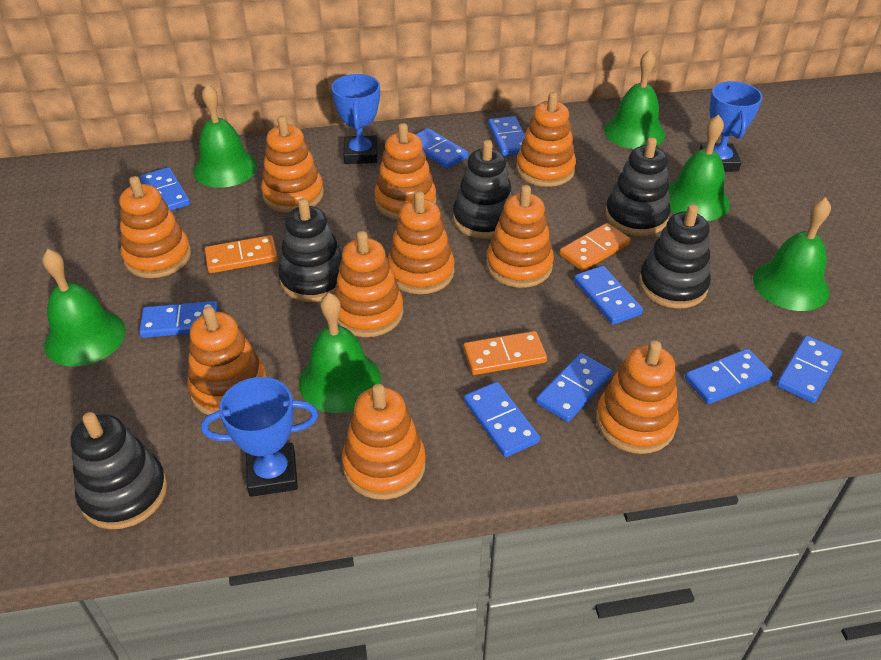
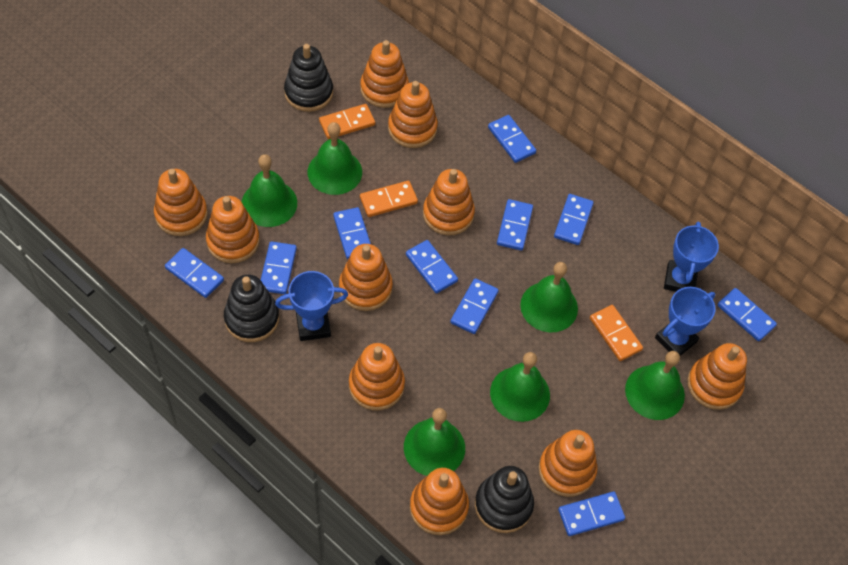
black stacking toy: [70,412,167,529] [278,198,342,302] [453,140,513,239] [605,137,671,236] [639,204,711,309] = 5 -> [224,275,279,342] [284,44,333,112] [475,466,534,533] = 3
blue domino: [139,301,219,338] [140,167,190,211] [415,128,468,169] [464,382,540,457] [488,116,525,156] [536,353,612,422] [574,266,643,325] [685,349,773,404] [776,335,842,403] = 9 -> [165,248,224,298] [261,241,297,294] [333,207,371,259] [406,240,458,293] [450,278,499,334] [488,115,536,163] [497,199,533,251] [554,194,594,245] [558,491,625,536] [717,288,777,341] = 10

